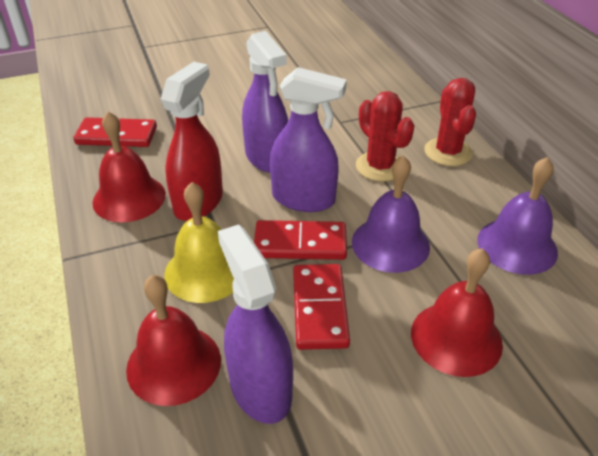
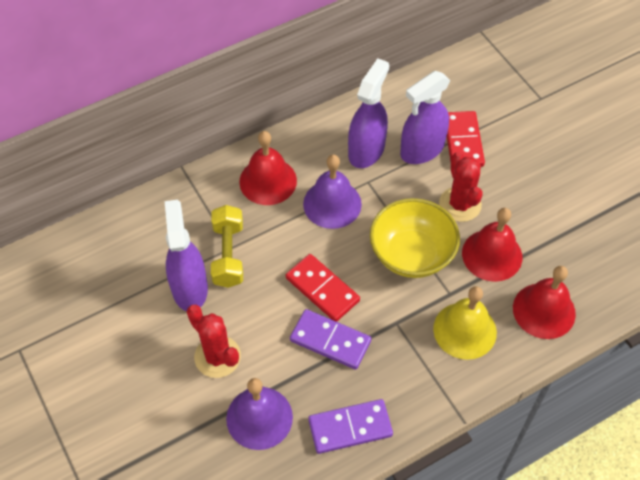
purple domino: none = 0 -> [290,309,371,370] [308,399,393,454] = 2
red domino: [73,117,157,147] [254,220,347,260] [293,264,350,350] = 3 -> [286,254,360,322] [447,111,485,167] = 2
red spray bottle: [161,62,223,221] = 1 -> none = 0
yellow bowl: none = 0 -> [370,198,460,278] = 1
yellow dumbbell: none = 0 -> [211,205,243,288] = 1

